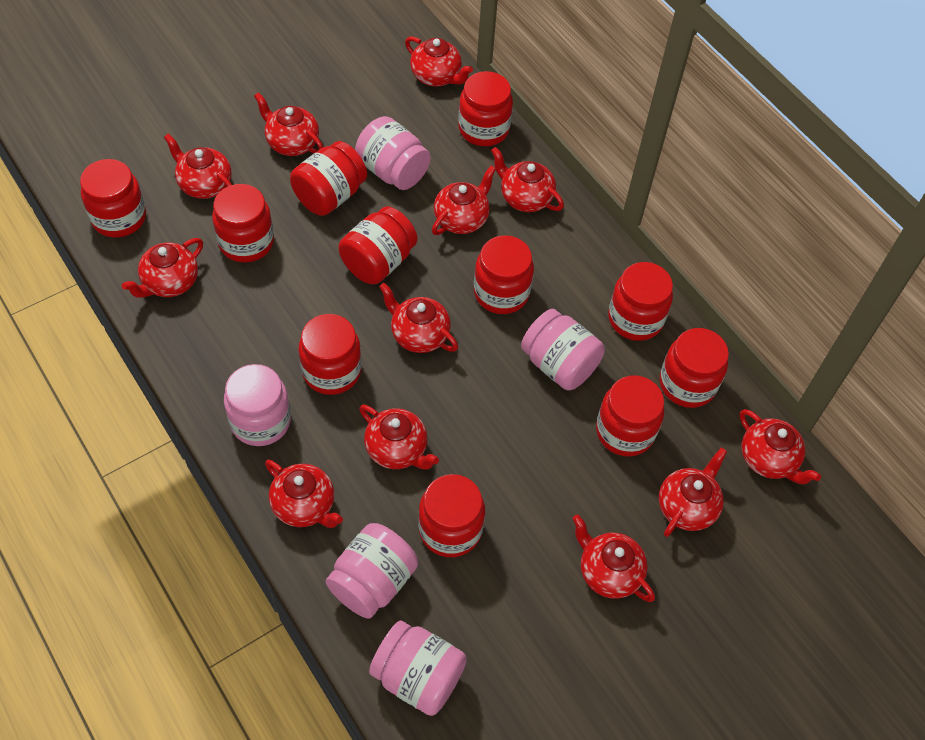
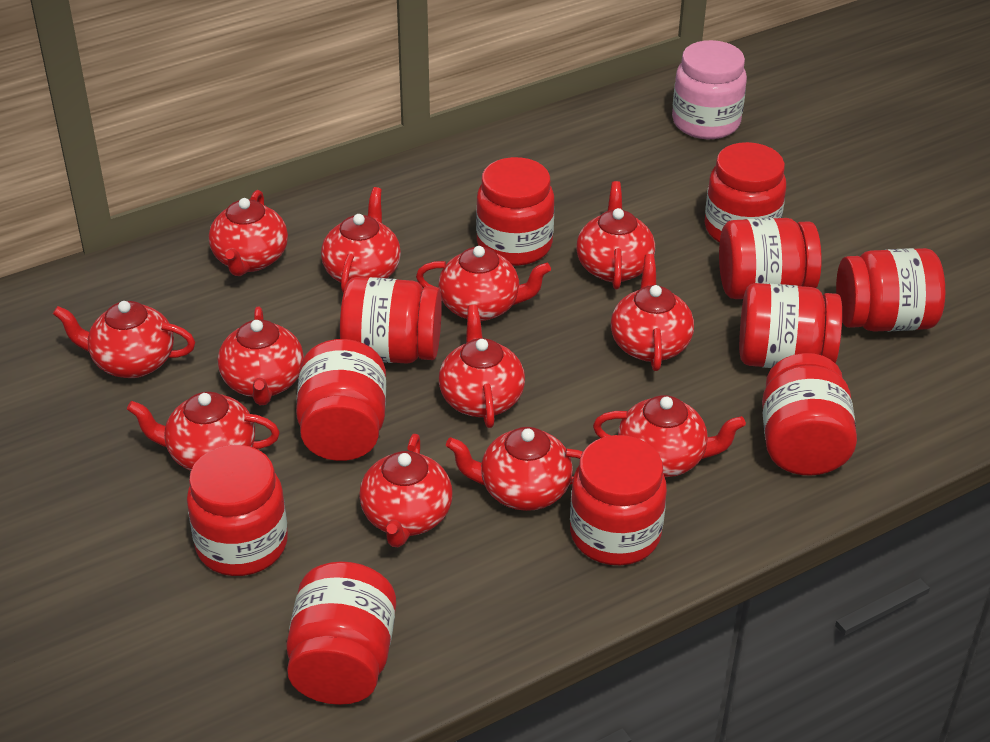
pink jar: [224,364,291,446] [326,523,418,619] [355,116,431,190] [369,620,467,716] [521,309,605,390] = 5 -> [672,40,747,139] = 1

